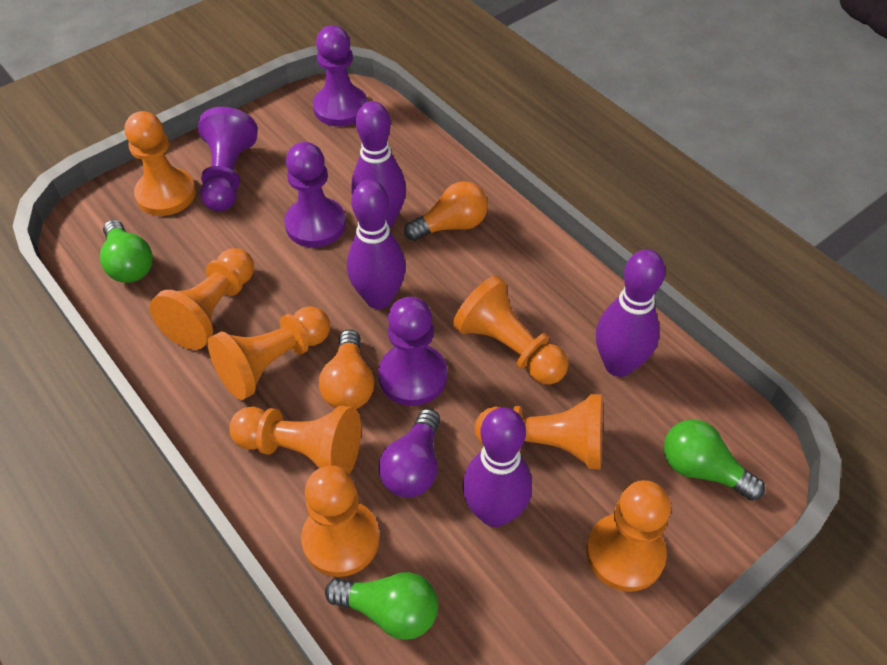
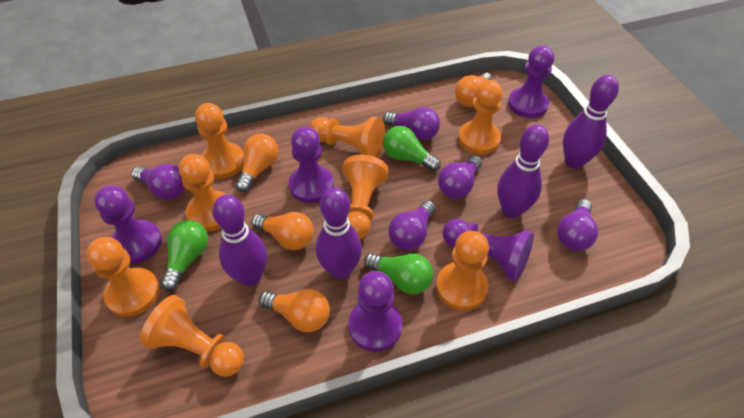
orange light bulb: [319,329,374,409] [404,181,488,241] = 2 -> [236,134,279,192] [252,212,314,250] [259,289,330,332] [455,72,492,107] = 4
purple light bulb: [379,408,440,498] = 1 -> [132,164,185,200] [383,107,440,140] [388,200,436,250] [438,155,482,198] [557,199,598,251] = 5
purple pawn: [198,107,258,211] [284,142,346,247] [313,25,367,127] [378,297,447,406] = 4 -> [94,185,162,264] [289,126,334,203] [348,271,402,352] [442,219,534,282] [508,45,554,118] = 5

